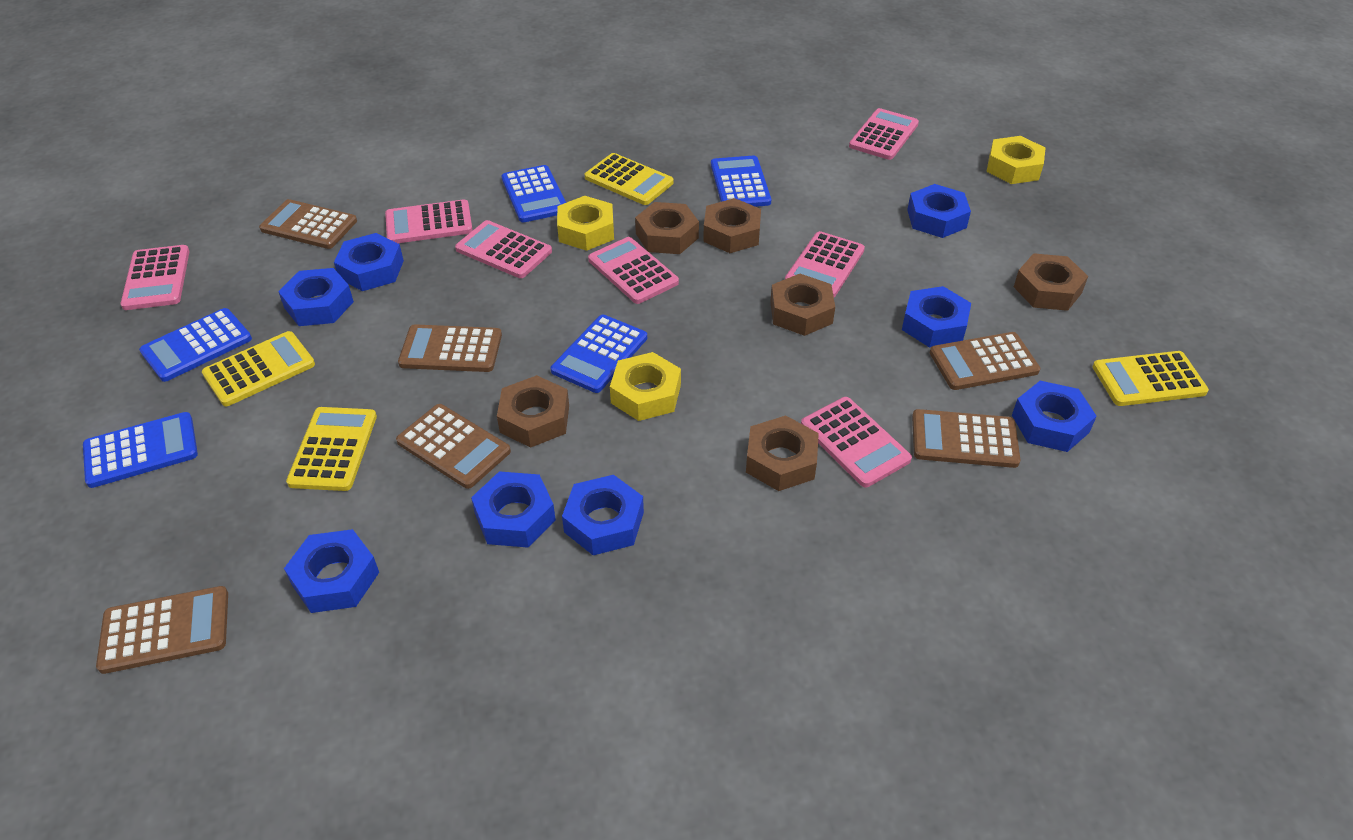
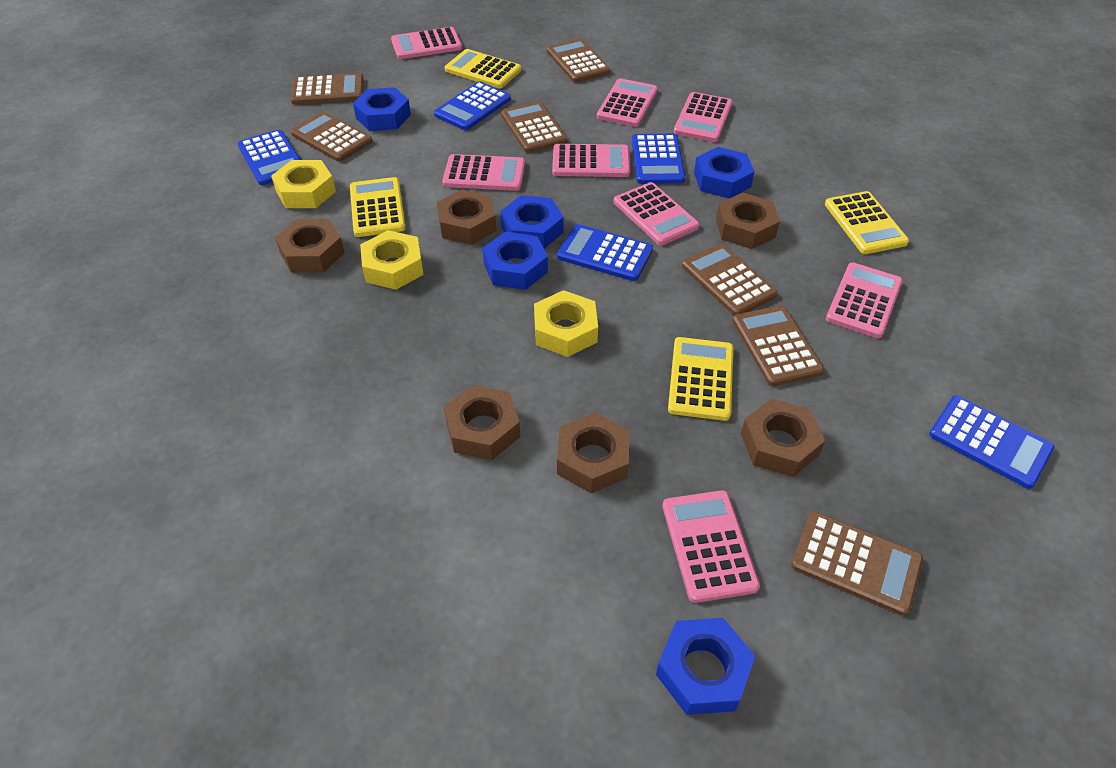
blue nut: [278,268,354,326] [284,529,379,613] [334,233,404,291] [471,471,556,548] [562,475,644,555] [902,286,971,348] [907,184,971,238] [1012,381,1097,452] = 8 -> [353,87,411,131] [482,232,548,290] [501,195,564,249] [656,618,755,715] [694,147,755,198] = 5
brown calculator: [96,586,228,674] [259,199,357,249] [396,404,511,489] [398,324,502,372] [912,409,1020,468] [930,332,1040,390] = 6 -> [291,73,364,104] [291,112,373,162] [501,101,568,153] [547,39,611,82] [682,244,778,315] [733,305,824,386] [791,511,923,616] = 7
pink calculator: [120,245,190,310] [385,199,473,243] [455,220,552,278] [588,237,679,304] [785,231,865,297] [801,397,912,487] [849,108,919,160] = 7 -> [391,27,462,59] [442,154,525,191] [552,144,630,177] [597,78,658,127] [614,182,700,245] [662,490,760,603] [674,92,732,142] [826,262,903,338] = 8

